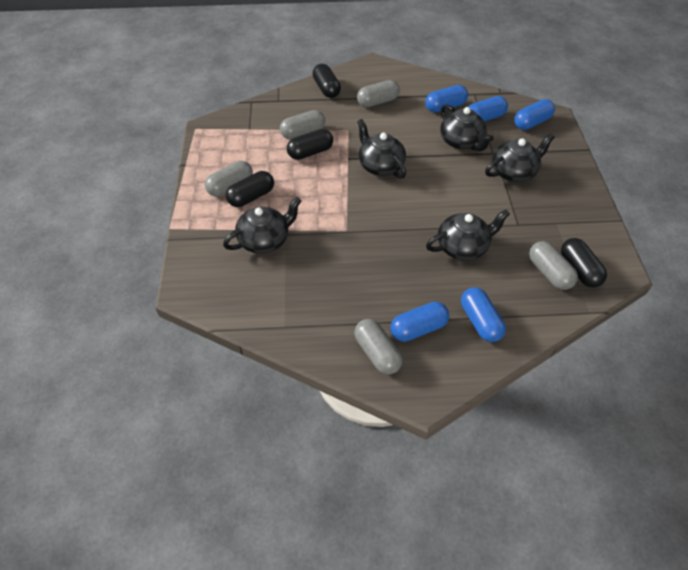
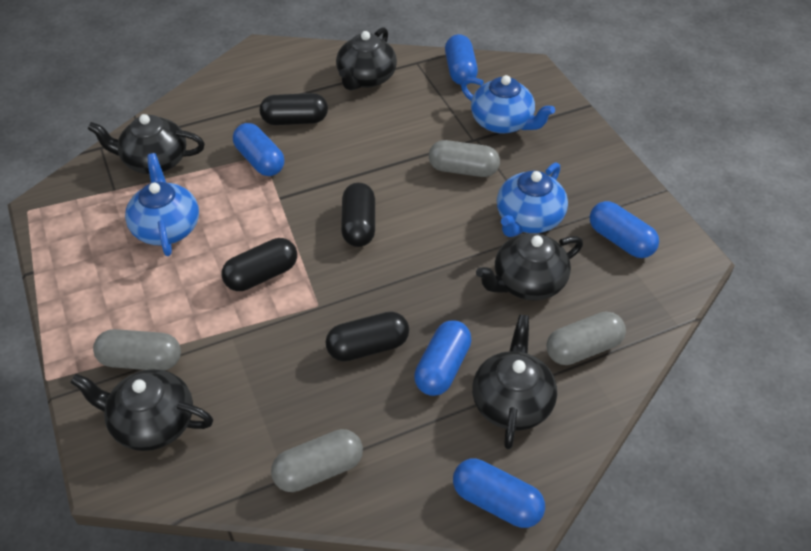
blue teapot: none = 0 -> [125,153,199,256] [461,75,555,134] [497,162,568,237] = 3
grey capsule: [205,161,253,197] [280,110,325,140] [354,319,403,374] [357,80,400,108] [529,241,578,290] = 5 -> [93,329,181,371] [271,429,363,492] [429,140,500,177] [546,311,626,365] = 4

